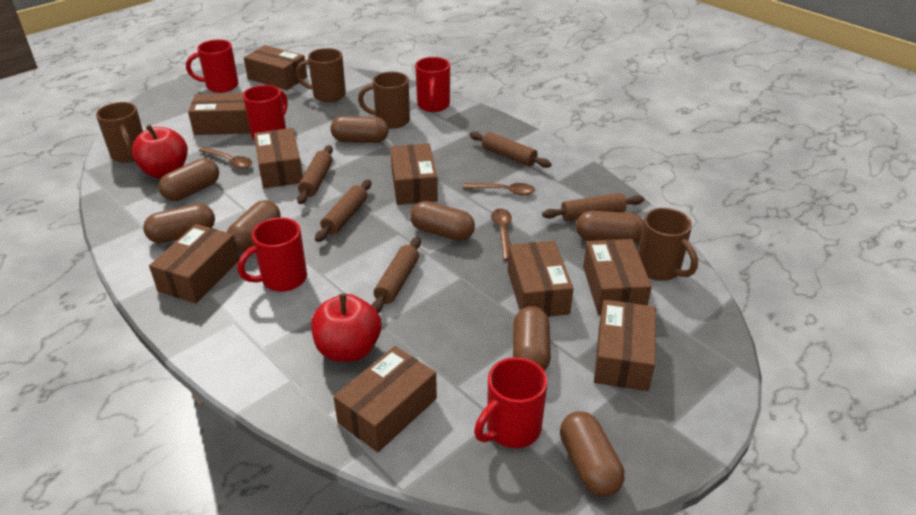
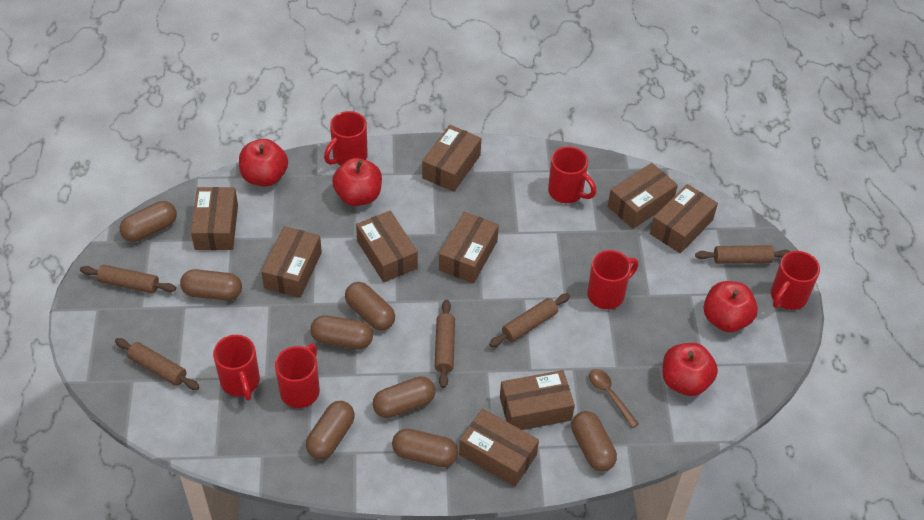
brown mug: [96,102,143,163] [295,48,346,102] [358,72,410,129] [638,208,698,281] = 4 -> none = 0
brown spoon: [199,147,252,169] [463,183,535,195] [491,208,512,260] = 3 -> [589,369,639,428] = 1
red apple: [132,125,188,178] [311,293,381,362] = 2 -> [239,139,288,187] [332,158,382,206] [662,343,718,396] [704,281,758,332] = 4
red mug: [186,39,239,93] [237,217,307,292] [243,85,288,140] [415,57,450,112] [474,357,548,448] = 5 -> [213,335,260,401] [275,344,320,408] [324,111,368,165] [548,146,596,203] [587,250,638,309] [771,251,820,310] = 6

